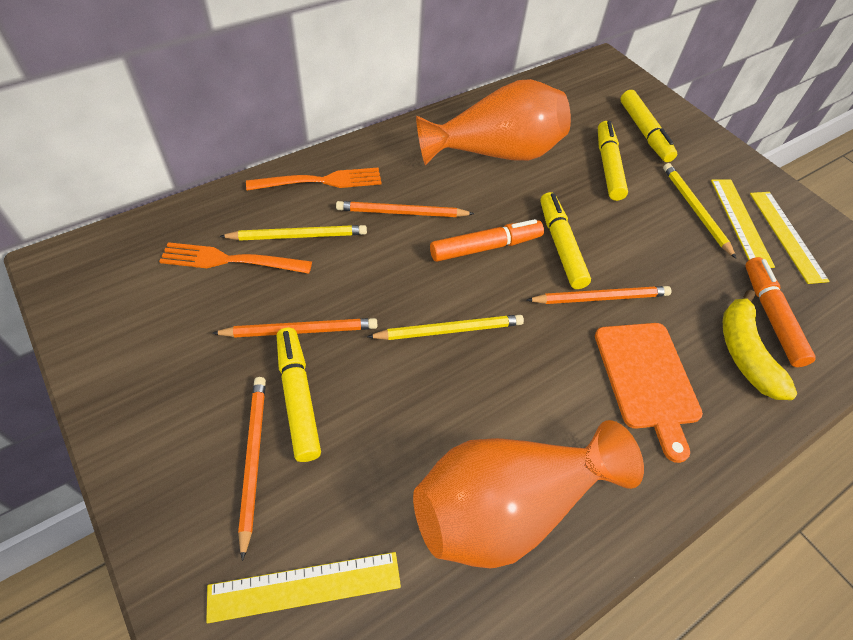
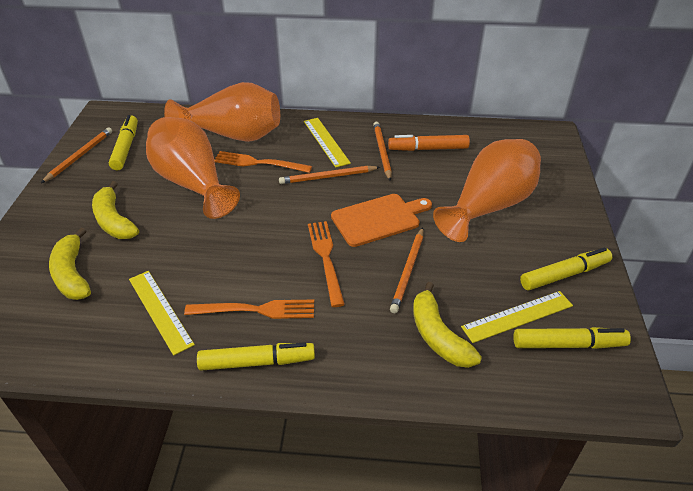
orange fork: [159,242,312,274] [246,168,382,191] = 2 -> [184,300,314,319] [214,151,312,173] [308,221,345,307] = 3
orange marker: [430,219,544,262] [745,257,816,367] = 2 -> [388,135,470,151] = 1
orange vase: [413,420,644,568] [416,79,571,165] = 2 -> [146,117,240,219] [164,82,280,142] [433,139,541,242] = 3
yellow banana: [723,290,797,400] = 1 -> [49,228,91,300] [92,181,139,239] [413,282,482,368] = 3
yellow pencil: [219,225,367,241] [367,315,524,340] [663,163,736,258] = 3 -> none = 0

